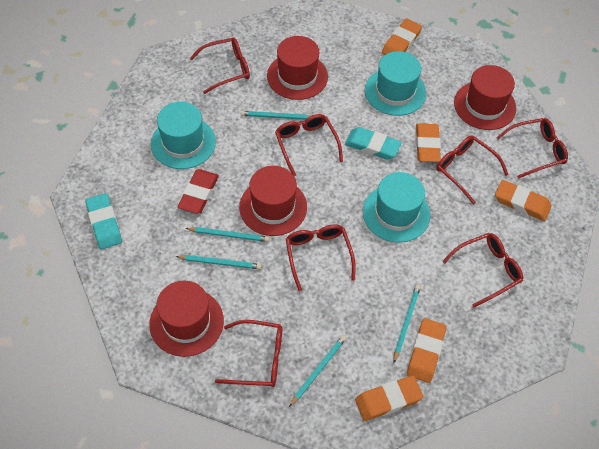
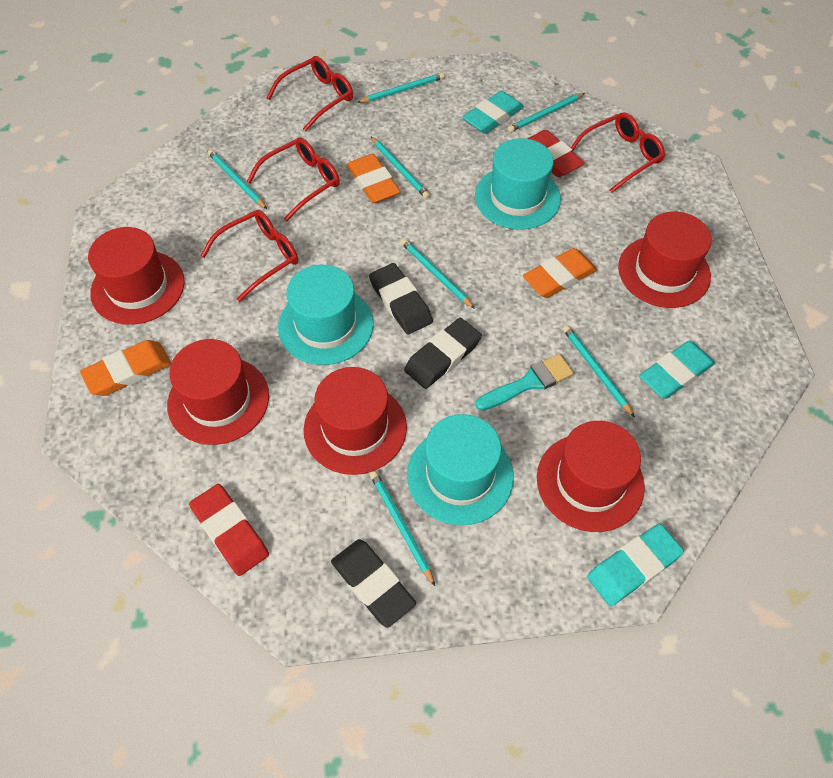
black eraser: none = 0 -> [331,539,416,628] [369,263,433,334] [404,318,482,389] = 3
orange eraser: [355,375,424,421] [382,19,422,55] [407,318,446,383] [416,123,441,162] [495,180,551,221] = 5 -> [80,340,171,396] [347,154,401,203] [523,248,597,298] = 3
red eraser: [178,169,219,214] = 1 -> [189,484,269,576] [527,130,585,177] = 2
red glasses: [190,38,250,94] [215,320,283,387] [275,114,343,176] [286,224,356,291] [436,135,509,205] [442,233,523,307] [496,118,568,179] = 7 -> [201,210,298,302] [247,137,340,222] [267,56,353,132] [571,112,665,193] = 4
red hat: [149,281,224,357] [239,166,307,236] [267,36,328,100] [454,65,516,130] = 4 -> [88,227,185,325] [167,339,269,445] [304,367,407,475] [537,421,645,532] [618,212,712,308] = 5
turquoise brush: none = 0 -> [475,354,574,411] = 1
turquoise eraser: [85,193,122,249] [345,127,402,160] = 2 -> [462,91,524,134] [587,524,684,606] [639,341,715,399] = 3
turquoise pencil: [175,255,261,269] [185,227,269,242] [241,111,311,120] [289,335,346,407] [393,285,421,363] = 5 -> [208,149,267,209] [357,73,444,103] [370,471,435,586] [371,137,430,199] [401,238,475,309] [508,93,585,132] [563,325,635,418] = 7

